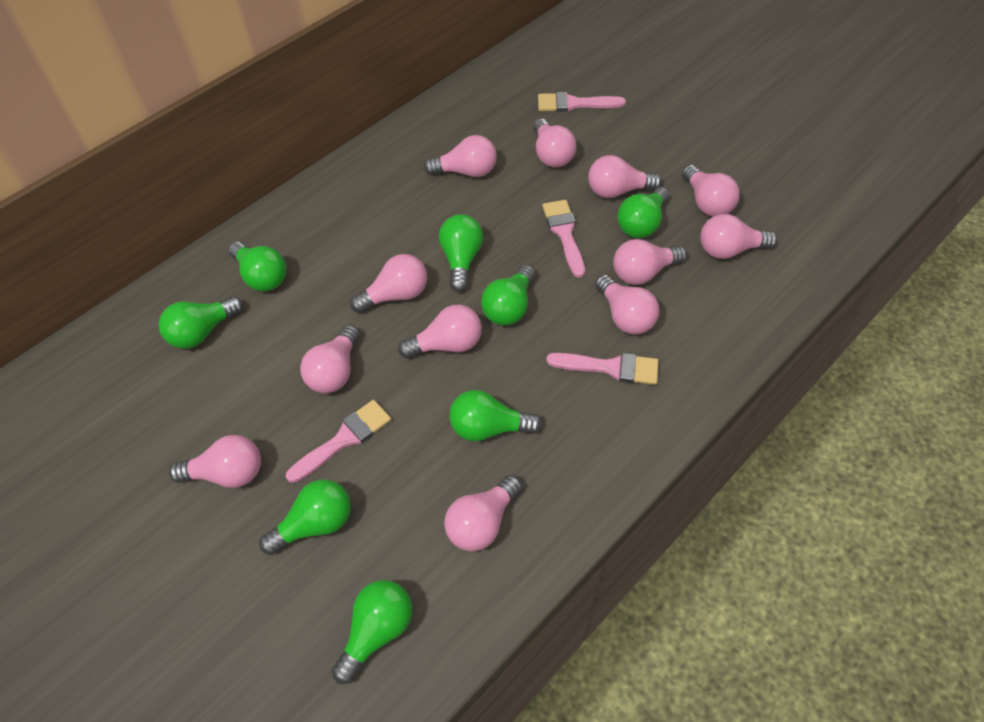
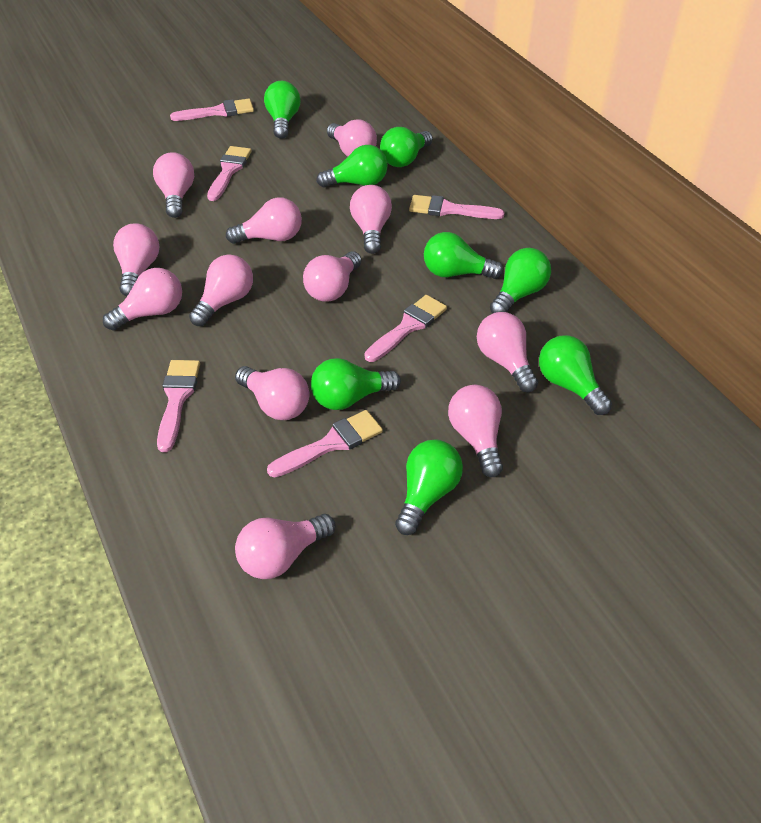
pink brush: [286,400,391,483] [538,92,626,112] [542,200,585,278] [546,353,659,385] = 4 -> [157,360,200,452] [170,99,254,121] [207,146,252,201] [267,410,383,478] [365,295,447,362] [409,195,505,219] = 6

